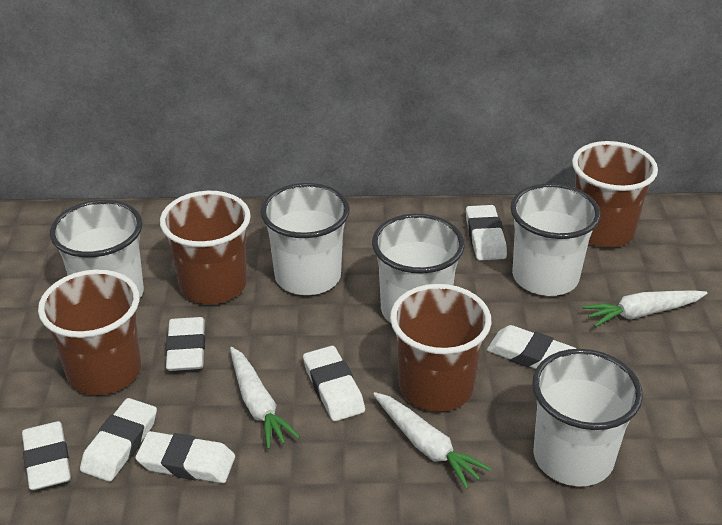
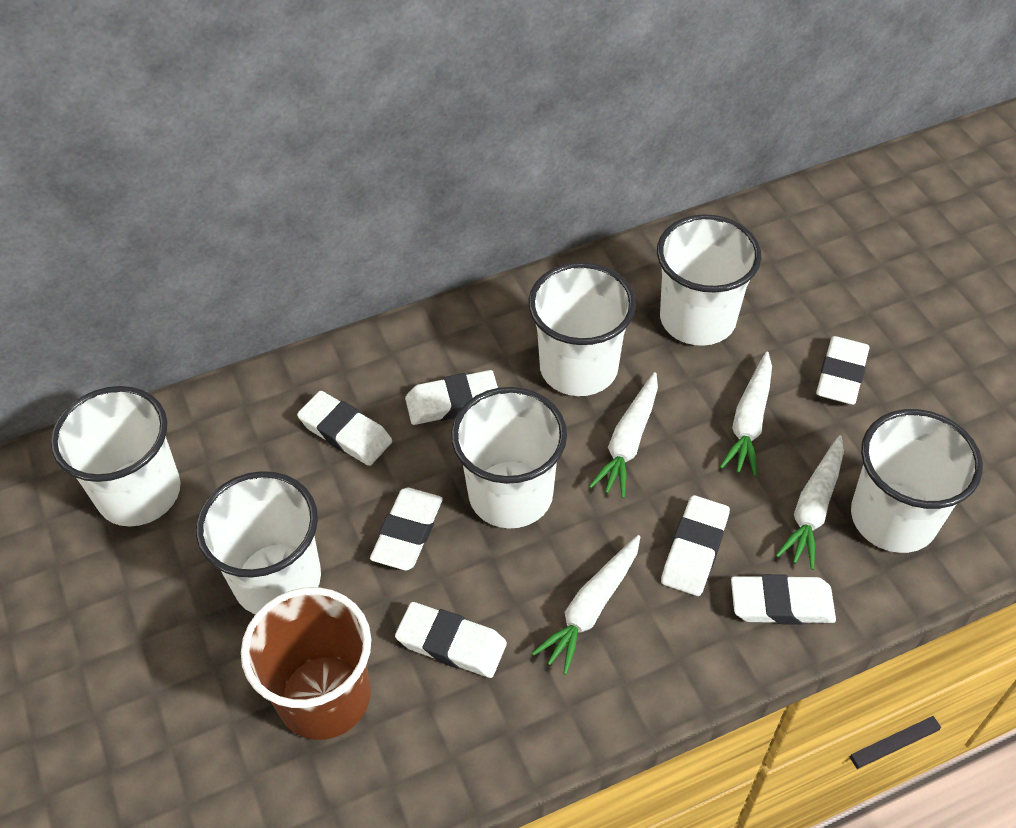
brown cup: [38,269,141,395] [160,191,251,304] [390,284,491,412] [572,141,658,247] = 4 -> [241,587,371,740] = 1
white carrot: [230,347,300,449] [373,392,491,489] [582,290,707,327] = 3 -> [532,535,640,675] [589,372,658,498] [720,352,772,477] [776,435,844,570] = 4
white cup: [50,200,144,299] [260,183,350,295] [372,214,465,323] [510,183,601,296] [532,349,643,487] = 5 -> [50,386,180,526] [196,471,321,614] [451,387,567,528] [528,262,636,396] [657,214,762,346] [851,409,983,553] = 6

